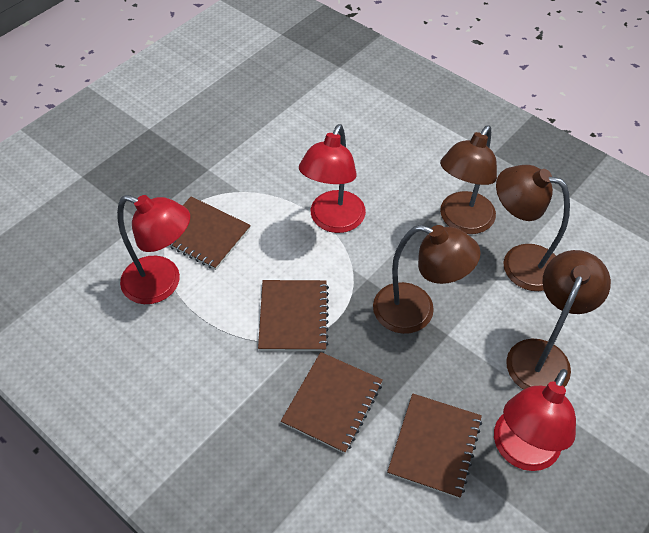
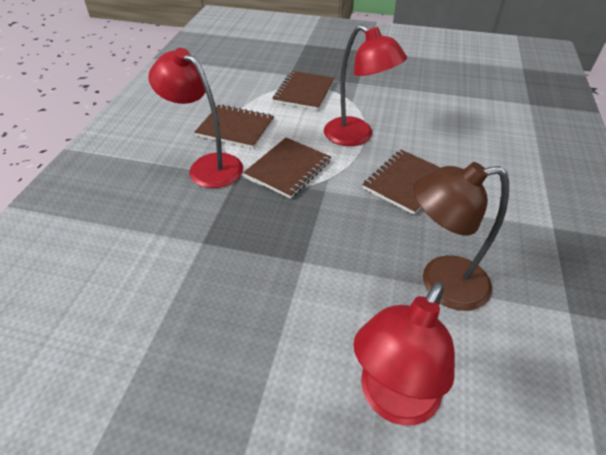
brown lamp: [373,225,481,334] [440,125,497,234] [496,165,570,291] [506,250,611,390] = 4 -> [413,162,509,311] = 1

